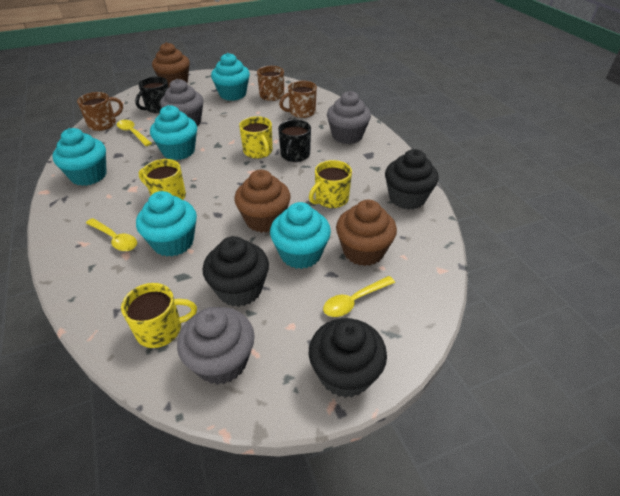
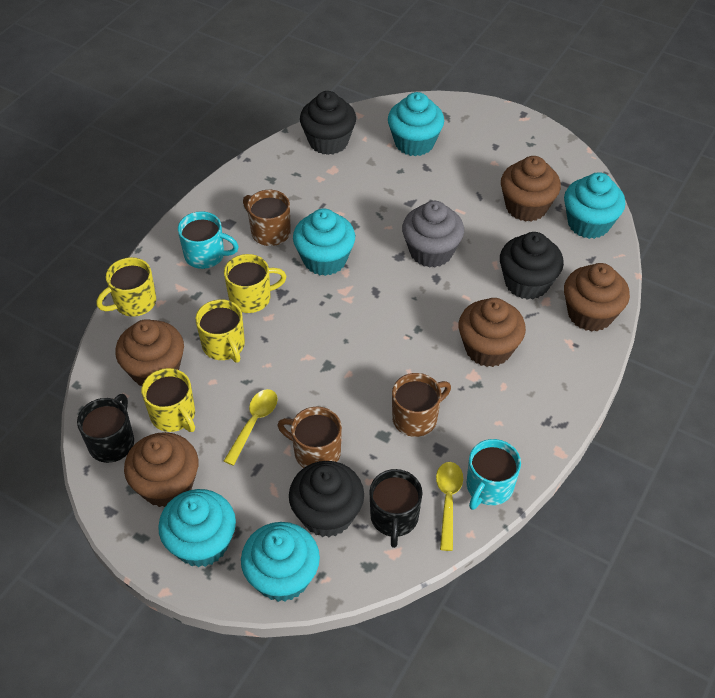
brown cupcake: [152,42,190,87] [235,170,291,233] [336,199,397,266] = 3 -> [115,319,184,386] [124,432,199,507] [459,298,526,367] [501,156,561,222] [564,263,630,332] = 5
grey cupcake: [160,79,204,126] [177,307,255,385] [327,91,371,144] = 3 -> [402,201,464,268] = 1
turquoise mug: none = 0 -> [178,211,239,269] [467,439,521,510] = 2
yellow spoon: [86,218,137,251] [117,120,152,146] [323,276,395,317] = 3 -> [224,389,278,465] [436,462,463,551] = 2

